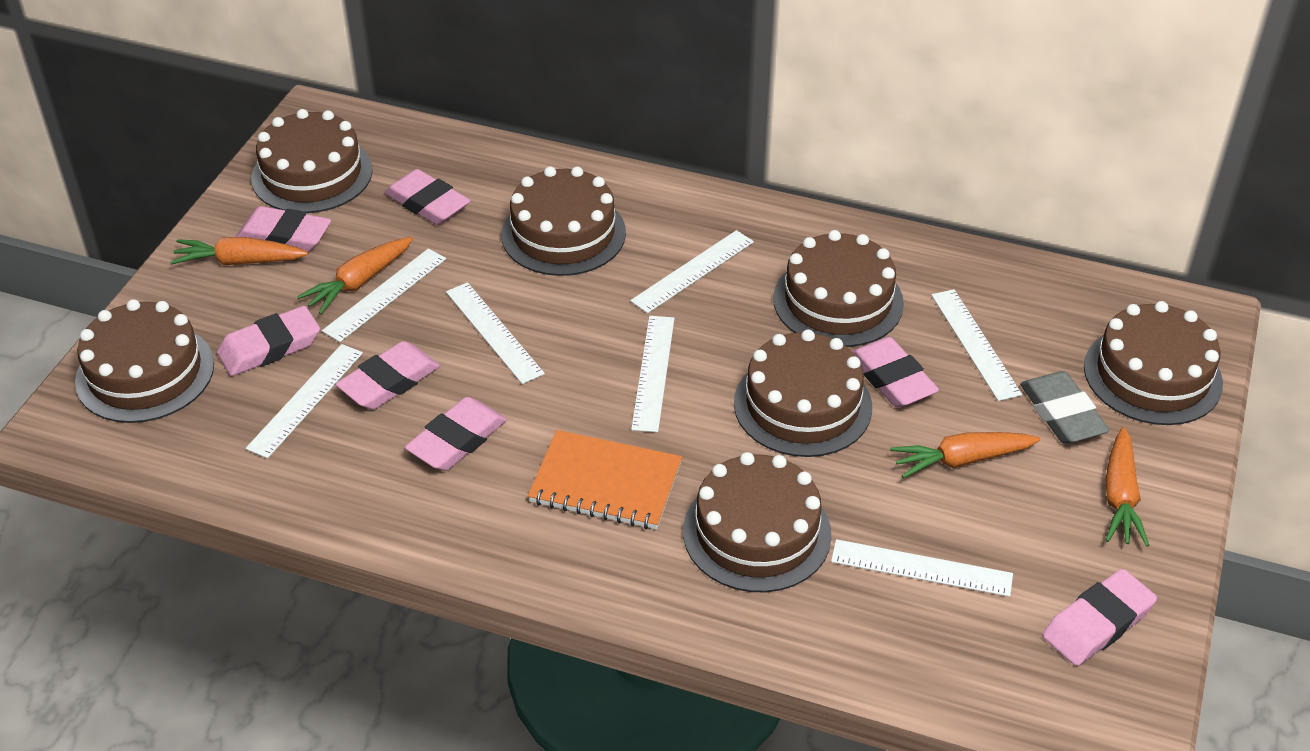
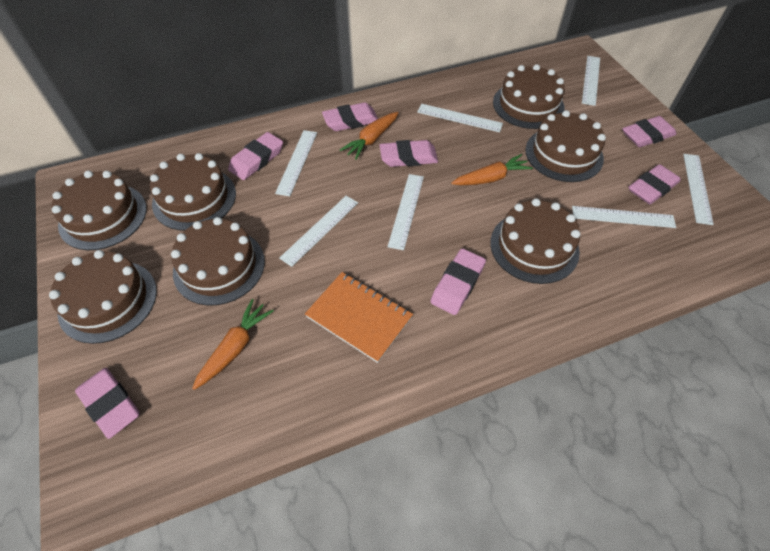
grey eraser: [1020,371,1110,444] = 1 -> none = 0
orange carrot: [170,237,308,265] [297,237,413,314] [890,432,1040,478] [1105,427,1149,547] = 4 -> [192,299,274,390] [340,112,398,160] [451,154,533,185] = 3

